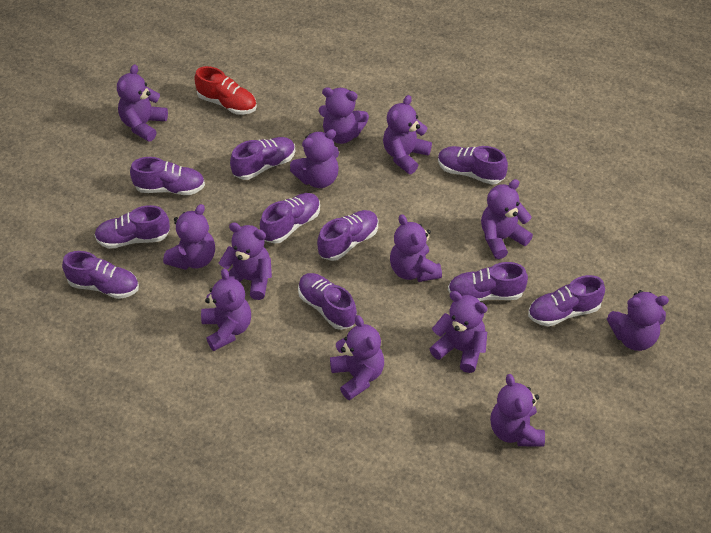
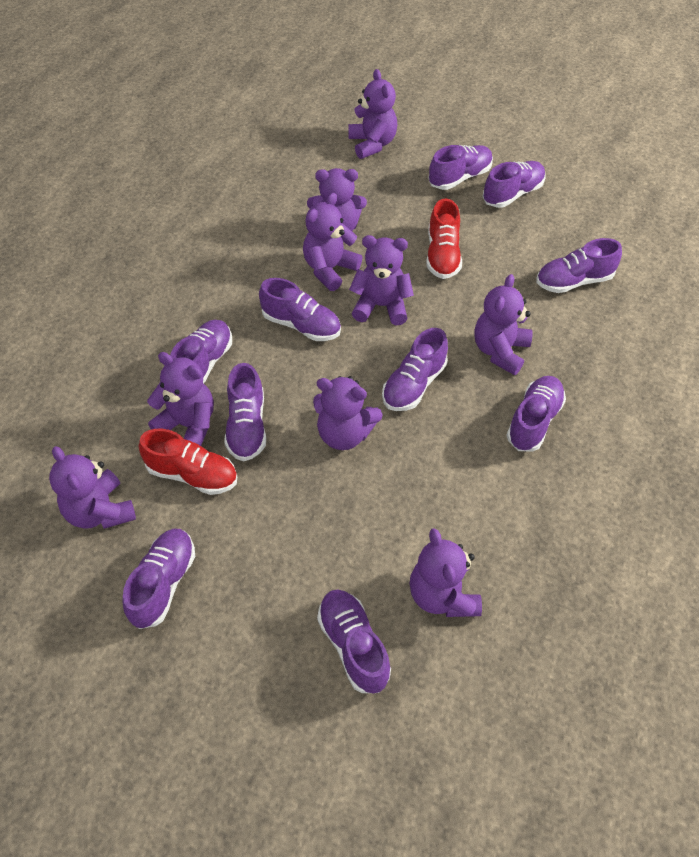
purple teddy bear: [117,64,168,142] [163,204,215,270] [201,268,251,351] [219,222,272,300] [290,129,339,188] [319,87,369,144] [330,315,384,400] [383,95,432,174] [390,214,442,282] [430,291,487,373] [481,179,533,259] [490,374,545,447] [607,290,669,351] = 13 -> [49,446,136,529] [147,352,214,446] [303,193,362,291] [307,168,367,231] [313,376,383,450] [348,69,397,159] [349,235,414,325] [410,528,482,617] [474,274,533,375] = 9
red shoe: [194,66,257,115] = 1 -> [139,429,237,495] [426,199,462,279] = 2

